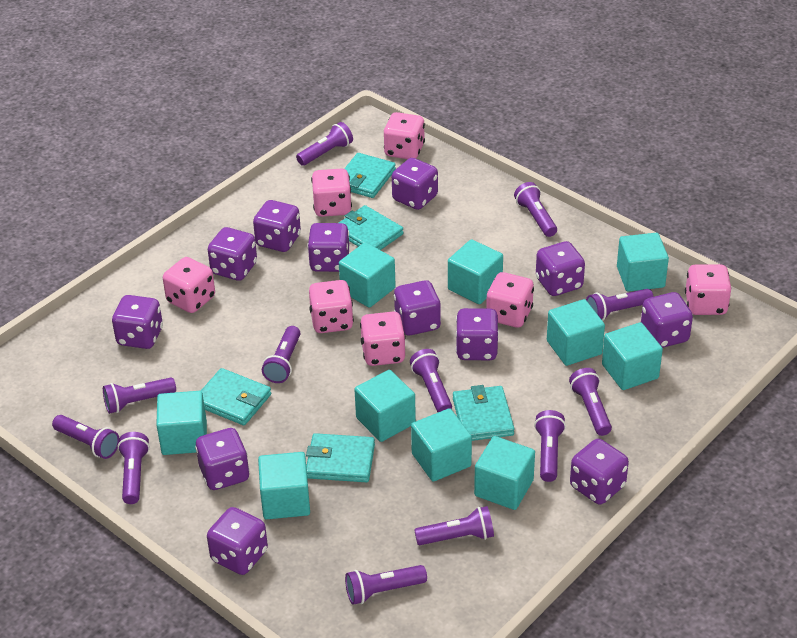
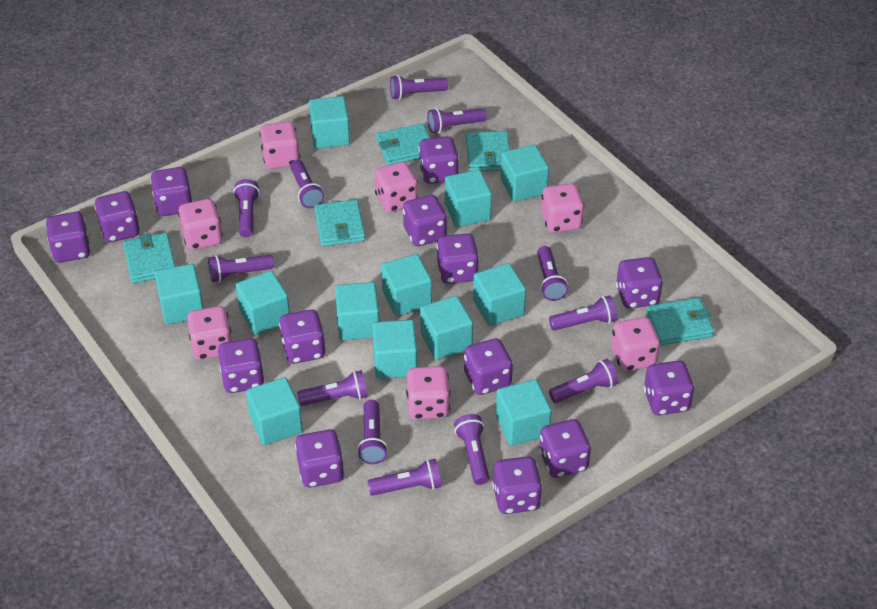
purple dice: [112,295,163,349] [195,428,250,490] [207,507,268,575] [208,227,257,281] [253,200,301,252] [307,223,350,272] [392,158,438,210] [394,280,441,335] [456,308,499,360] [536,241,585,296] [570,439,629,504] [641,292,693,348] = 12 -> [45,212,91,263] [94,191,140,242] [150,167,193,216] [218,338,265,393] [279,309,325,364] [295,430,344,487] [403,195,447,246] [418,136,459,184] [437,233,479,284] [464,338,513,395] [492,456,542,514] [539,419,591,478] [616,257,663,309] [644,360,694,415] = 14
turquoise cube: [156,391,207,455] [258,452,310,519] [339,242,396,308] [354,370,416,442] [411,408,472,482] [448,239,503,304] [474,436,535,510] [547,299,605,366] [602,322,663,390] [617,233,669,292] = 10 -> [155,264,204,325] [236,271,290,335] [246,377,303,445] [309,96,350,149] [335,282,379,340] [372,320,417,379] [381,254,432,316] [420,296,473,360] [445,170,492,227] [473,263,526,326] [496,379,551,446] [500,145,549,202] = 12

